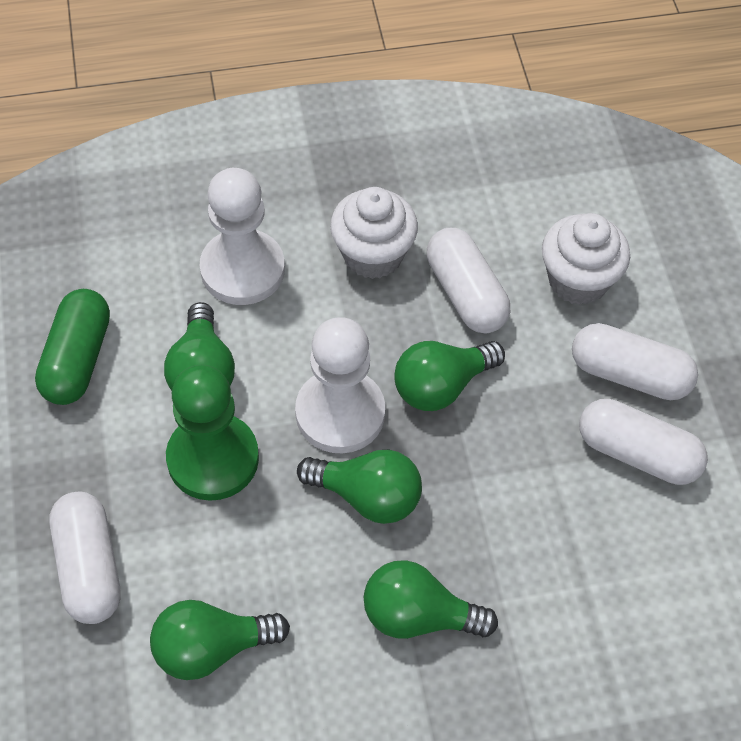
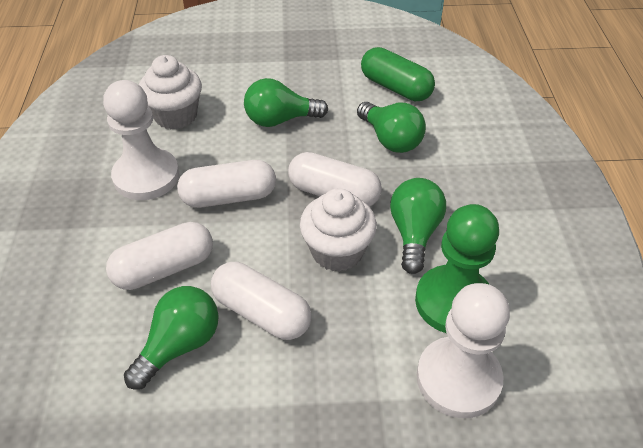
green light bulb: [150,600,290,680] [164,302,235,391] [297,450,422,524] [364,560,498,639] [394,341,505,411] = 5 -> [124,286,219,390] [244,78,328,127] [357,102,426,153] [390,178,446,274] = 4

